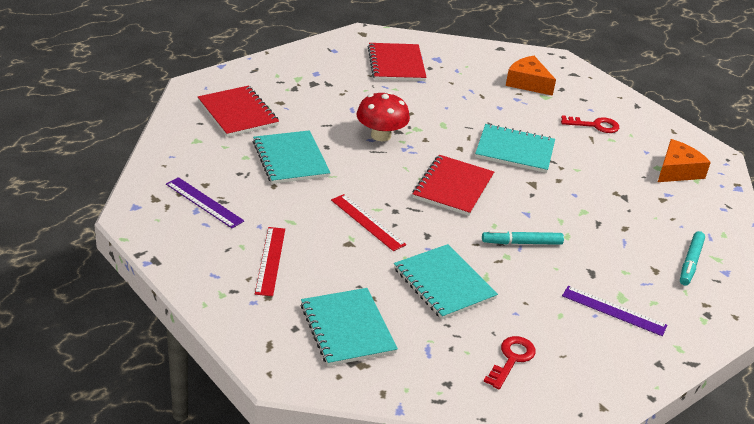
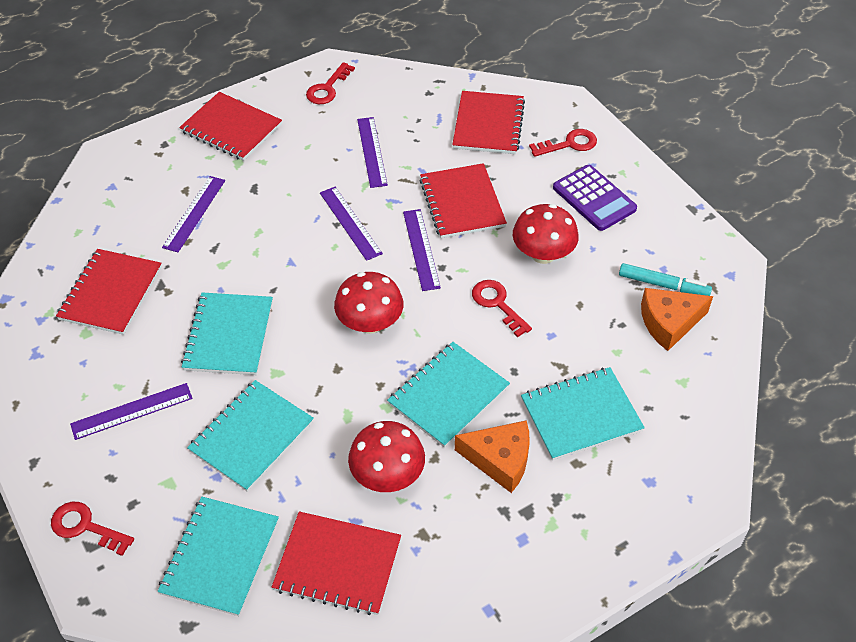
purple calculator: none = 0 -> [553,165,637,231] = 1
purple ruler: [166,177,244,228] [562,286,668,336] = 2 -> [70,383,193,440] [162,176,225,252] [320,187,383,261] [357,117,388,188] [403,209,441,291] = 5
red key: [484,336,536,389] [561,116,619,133] = 2 -> [51,502,134,556] [306,62,355,104] [472,280,532,337] [529,129,597,157] = 4
red mushroom: [356,92,410,141] = 1 -> [334,272,404,334] [348,421,425,492] [513,204,579,264] = 3
red notebook: [198,86,279,137] [368,43,427,81] [413,155,494,216] = 3 -> [56,249,162,335] [179,92,282,161] [272,511,401,615] [420,163,507,238] [452,91,525,154] = 5
red ruler: [255,227,285,296] [331,194,406,251] = 2 -> none = 0
turquoise marker: [482,230,564,245] [680,231,705,286] = 2 -> [619,263,712,296] = 1
turquoise notebook: [253,130,331,184] [301,288,398,366] [394,244,498,319] [475,124,555,173] = 4 -> [158,497,279,616] [181,292,273,375] [187,380,314,492] [387,342,510,448] [521,367,645,461] = 5

